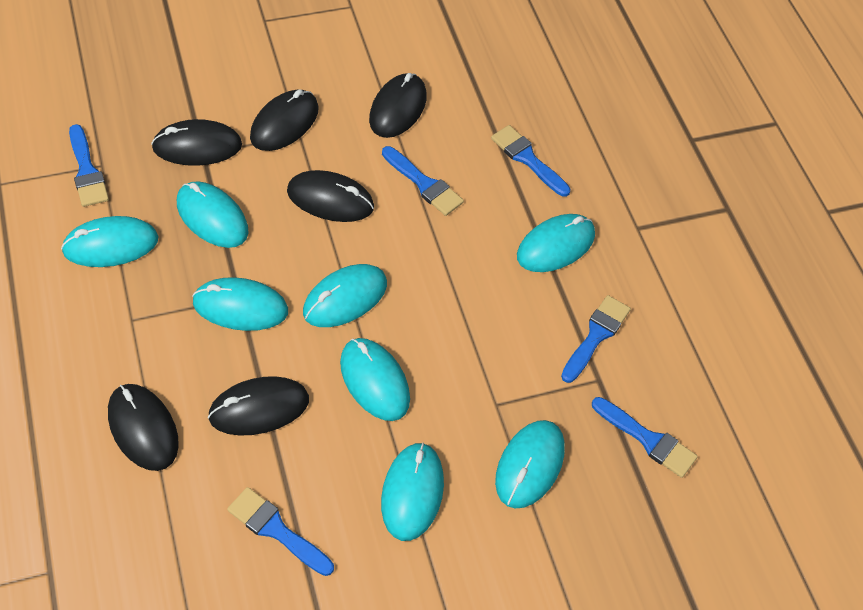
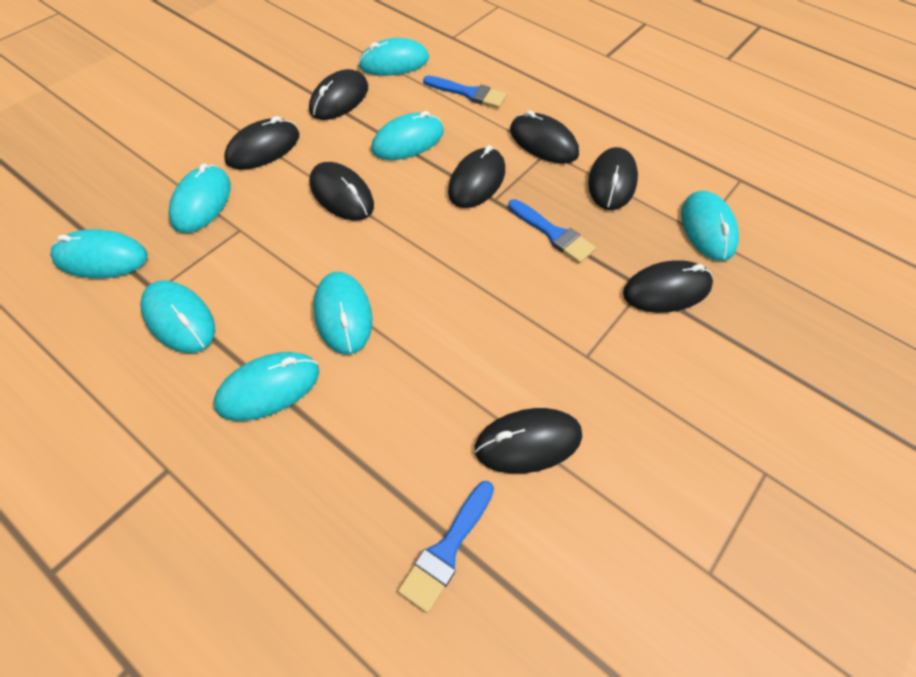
black mouse: [108,384,179,471] [151,119,242,166] [208,376,309,436] [250,89,319,151] [287,170,374,222] [369,73,427,138] = 6 -> [224,116,299,170] [309,69,368,120] [310,162,374,221] [448,145,505,208] [475,408,582,474] [510,110,579,164] [588,147,638,210] [623,260,713,313] = 8
blue brush: [69,124,109,207] [227,487,334,576] [382,146,464,216] [491,125,570,197] [561,295,631,383] [592,397,698,478] = 6 -> [398,481,494,613] [423,76,507,108] [508,199,596,263] = 3

